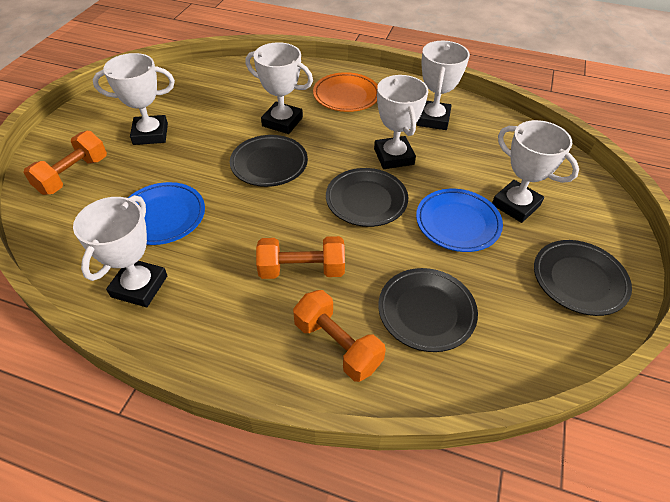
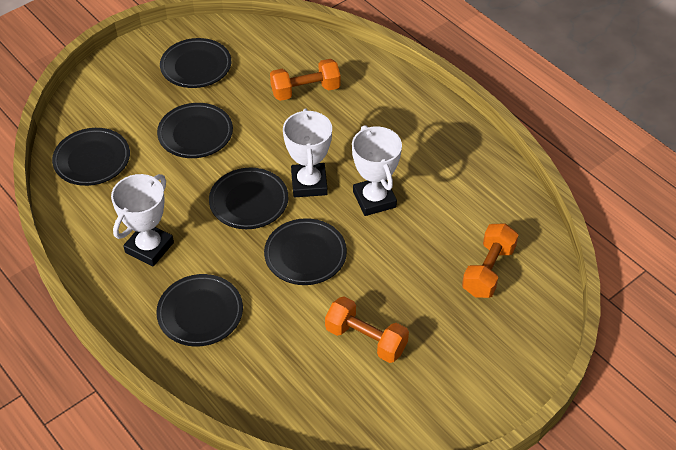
black plate: [230,135,308,187] [326,168,408,227] [378,268,478,352] [534,240,632,316] = 4 -> [52,128,130,186] [156,274,243,346] [157,103,233,158] [160,38,231,88] [209,168,288,229] [264,218,347,285] = 6
blue plate: [128,182,205,245] [416,189,503,252] = 2 -> none = 0
orange plate: [313,72,378,112] = 1 -> none = 0
white trophy: [73,195,167,307] [93,53,175,145] [245,42,313,134] [374,75,428,169] [416,41,470,130] [492,120,579,223] = 6 -> [111,174,174,267] [283,108,332,197] [352,125,402,216] = 3

